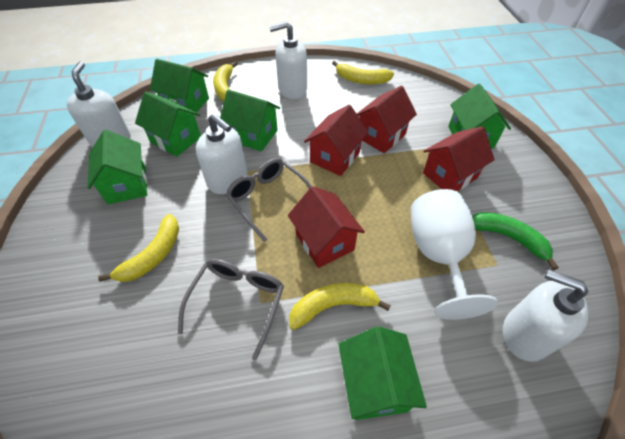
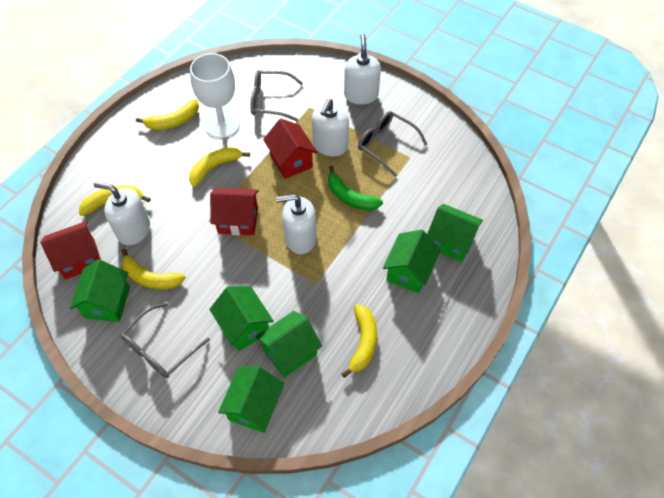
grey glasses: [178,259,284,360] [225,158,312,242] = 2 -> [121,303,210,378] [250,70,303,121] [358,111,427,177] = 3
red house: [288,186,365,268] [304,105,368,176] [357,86,417,153] [423,126,495,191] = 4 -> [40,221,101,279] [210,188,259,235] [263,119,317,179] = 3
yellow banana: [98,214,179,282] [213,61,238,102] [289,283,391,330] [332,61,394,84] = 4 -> [79,185,151,216] [122,249,185,289] [136,99,199,130] [189,147,250,187] [341,304,377,378] = 5

